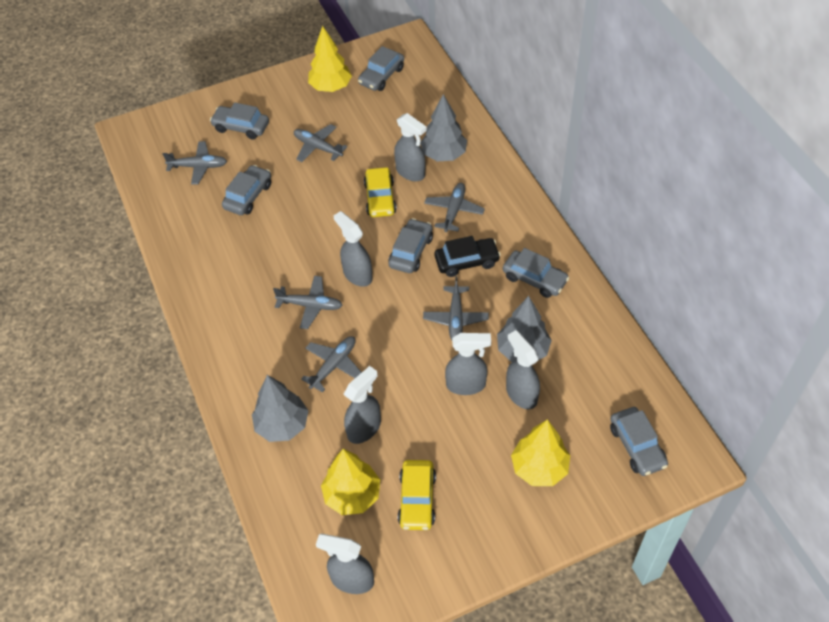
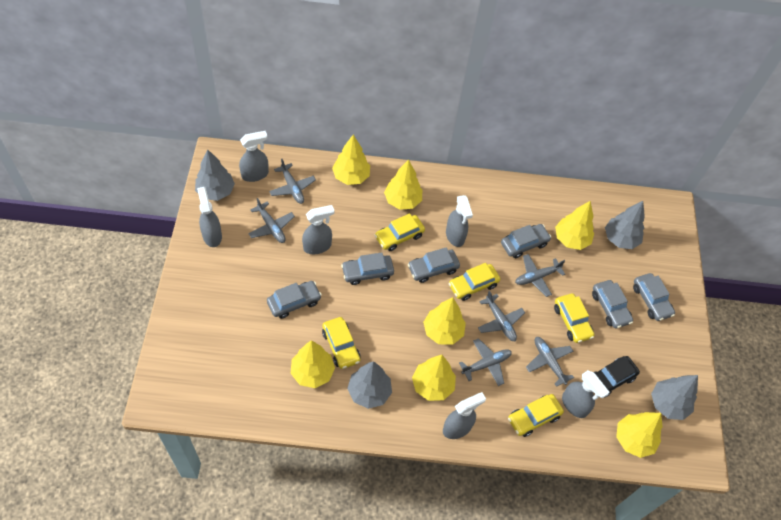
grey tree: [252,375,309,442] [420,94,467,161] [497,296,552,362] = 3 -> [195,149,235,201] [347,361,392,409] [605,201,645,249] [651,375,698,420] = 4
yellow car: [364,167,397,217] [398,460,436,530] = 2 -> [322,317,360,369] [375,213,425,251] [448,263,500,301] [508,394,564,437] [554,293,594,343] = 5
yellow tree: [308,26,352,92] [321,449,380,515] [511,419,570,486] = 3 -> [291,340,335,388] [332,135,370,185] [384,160,422,210] [412,355,456,401] [423,297,466,345] [555,201,594,250] [616,412,663,458] = 7

